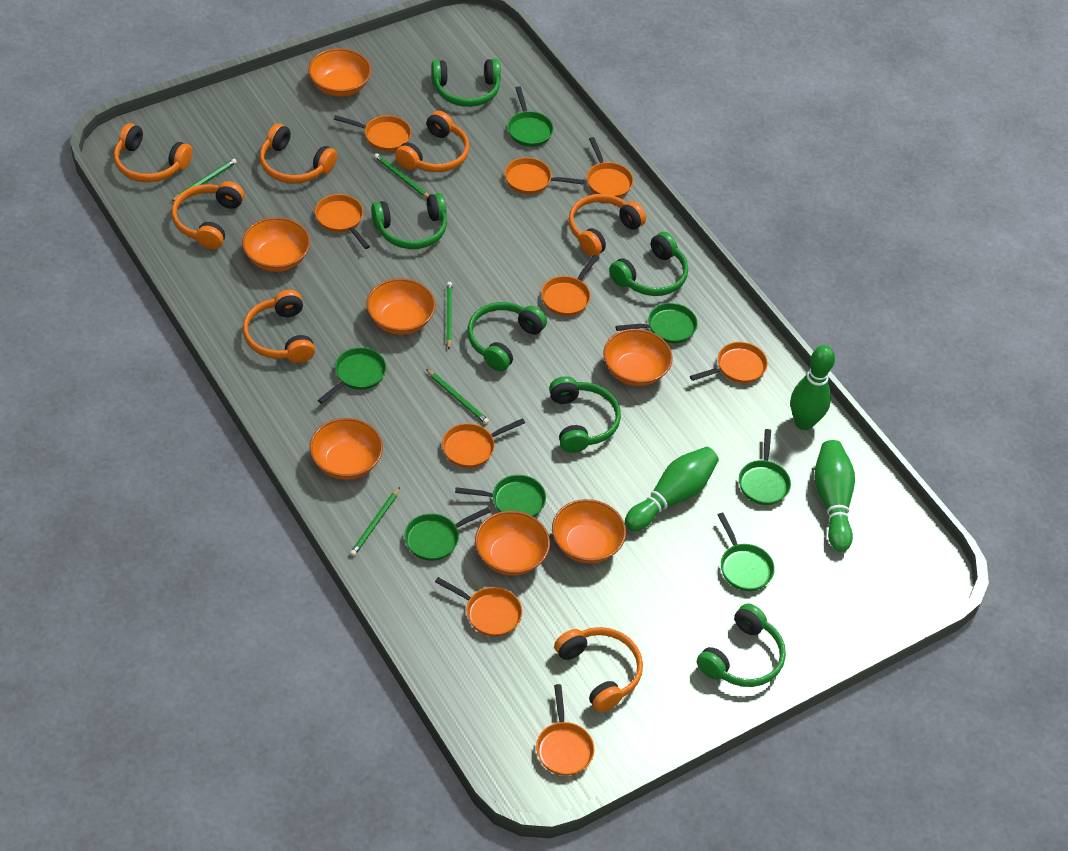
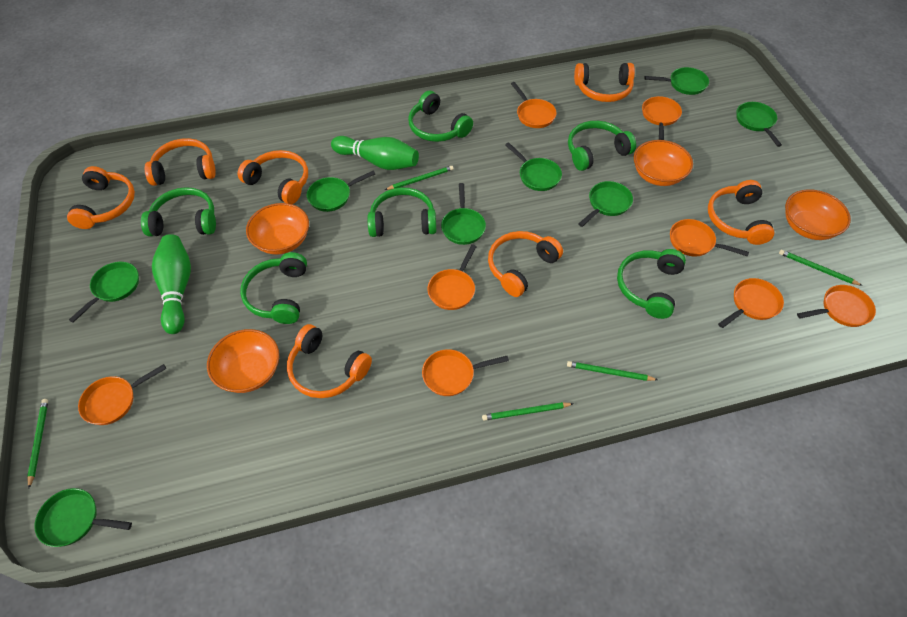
green bowling pin: [625,447,719,531] [790,345,835,430] [814,440,855,552] = 3 -> [152,234,191,334] [331,136,419,170] = 2
green pan: [318,347,386,404] [404,507,491,561] [455,475,546,517] [508,86,554,147] [615,303,698,343] [718,513,775,591] [739,429,791,505] = 7 -> [34,488,132,547] [69,262,139,323] [307,170,375,212] [441,183,486,245] [505,142,562,191] [578,181,633,227] [644,67,709,95] [736,102,782,147] = 8
orange bowl: [242,217,310,272] [308,48,371,97] [310,418,383,480] [366,278,436,335] [475,511,550,576] [552,499,626,564] [603,329,673,386] = 7 -> [207,329,279,393] [246,203,309,255] [634,140,693,186] [785,189,851,240] = 4
orange pan: [315,194,370,249] [334,115,411,151] [435,577,522,637] [442,418,525,468] [505,157,584,194] [536,684,594,776] [541,255,599,316] [587,137,634,198] [690,342,768,383] = 9 -> [78,364,166,425] [422,349,509,396] [427,244,477,310] [511,82,557,128] [642,96,682,140] [670,219,749,257] [718,278,784,328] [797,285,876,327] = 8

